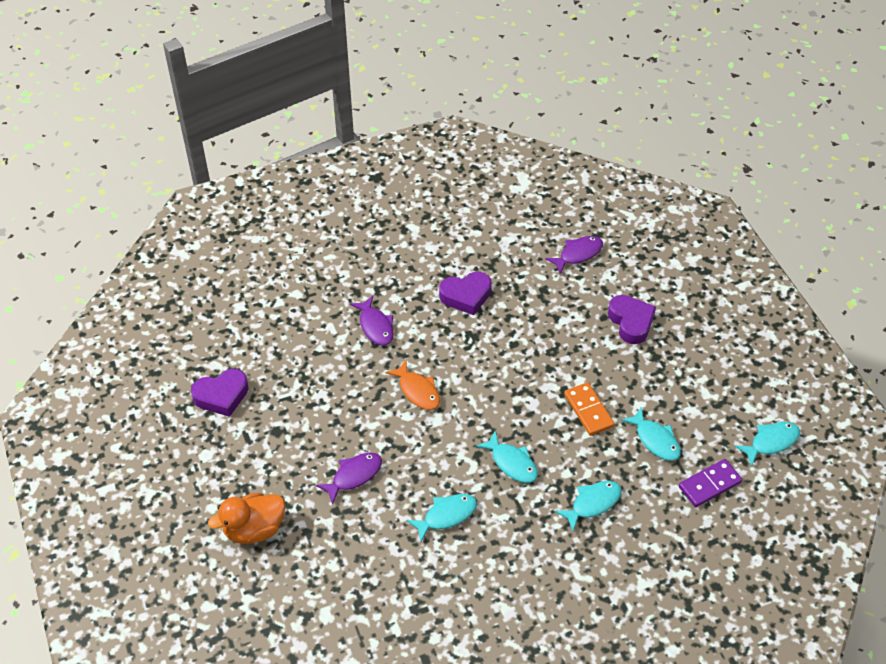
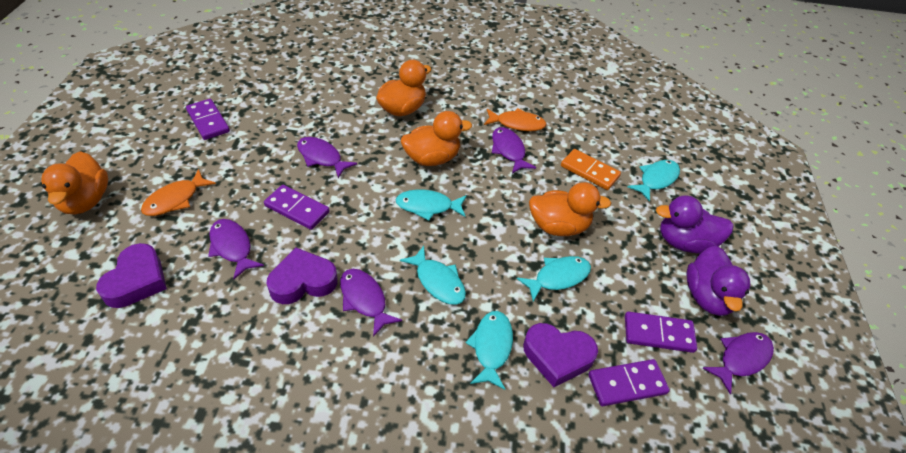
orange duck: [208,493,285,544] = 1 -> [41,151,108,214] [376,60,431,116] [401,111,472,166] [529,182,611,236] = 4
orange fish: [385,360,440,410] = 1 -> [141,169,216,216] [484,108,547,131] = 2
purple domino: [679,459,742,507] = 1 -> [186,99,230,140] [264,185,330,230] [589,359,670,406] [625,311,697,353] = 4
purple duck: none = 0 -> [656,196,734,254] [686,246,751,316] = 2
purple fish: [316,453,382,505] [350,296,394,346] [545,236,603,274] = 3 -> [208,219,264,279] [297,137,357,178] [340,269,402,337] [492,127,536,174] [703,332,774,394] = 5

